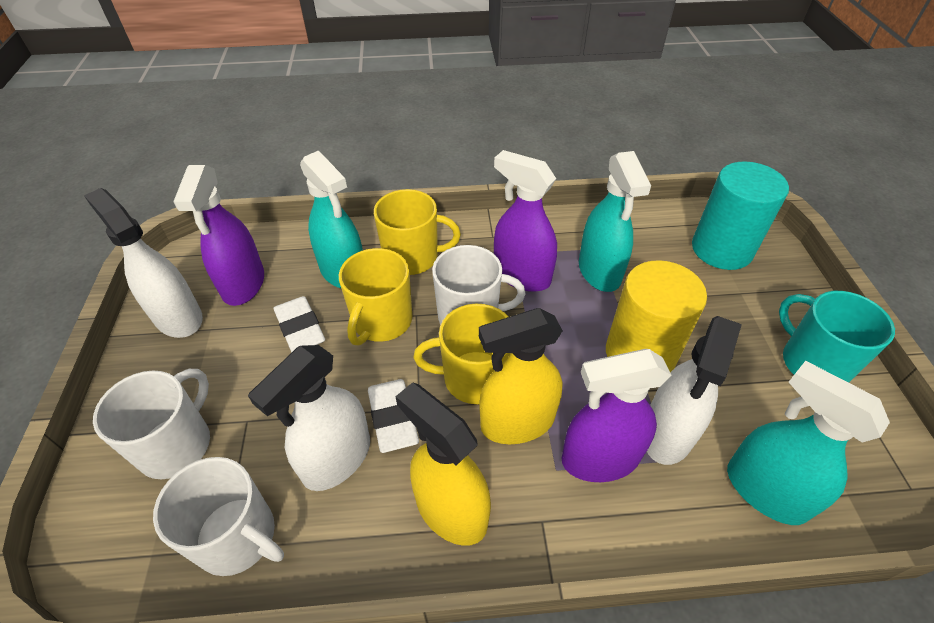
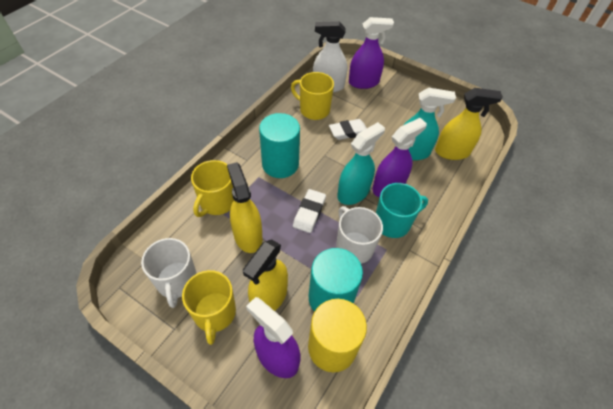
turquoise cylinder: [692,161,789,270] = 1 -> [259,113,300,178] [309,248,363,312] = 2
turquoise spray bottle: [300,150,363,288] [579,151,651,292] [727,361,890,525] = 3 -> [337,122,385,205] [404,88,456,160] = 2
white mug: [93,369,210,479] [153,457,284,576] [432,245,526,325] = 3 -> [141,238,197,308] [336,206,383,264] = 2
white spray bottle: [84,188,203,338] [248,345,370,491] [647,316,742,465] = 3 -> [313,21,347,92] = 1
yellow spray bottle: [395,382,491,546] [479,308,563,444] = 2 -> [227,162,262,253] [243,239,288,311] [435,88,503,160] = 3

